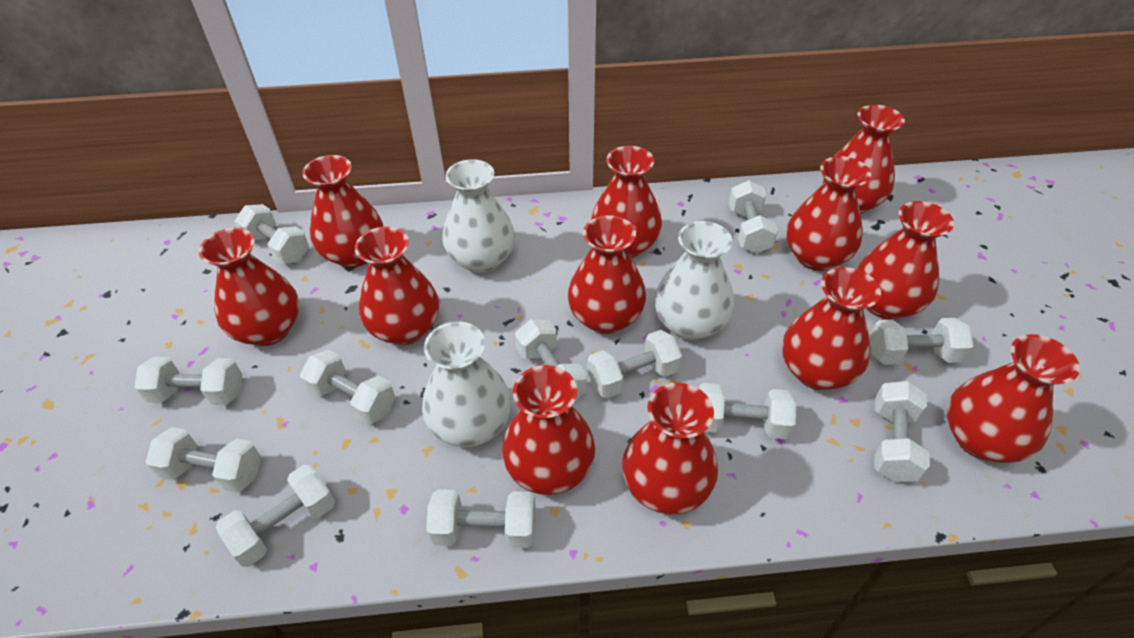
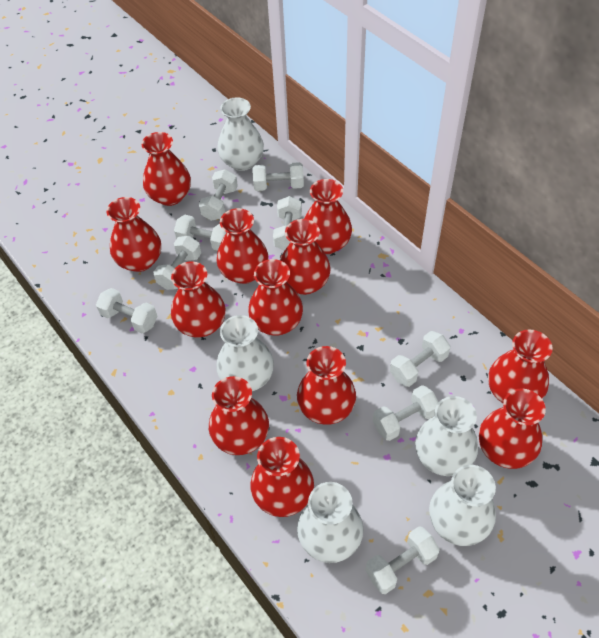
white dumbbell: [134,356,242,405] [146,427,261,493] [216,465,335,567] [234,204,309,264] [300,350,396,425] [426,489,536,548] [515,319,587,400] [587,330,682,398] [699,383,796,439] [729,180,778,253] [870,318,974,365] [874,381,930,482] = 12 -> [96,288,157,333] [153,236,201,290] [174,215,226,251] [199,169,238,221] [252,162,304,191] [273,196,302,251] [365,526,440,594] [373,385,439,441] [390,331,451,387] = 9
white vase: [422,321,511,447] [442,159,515,273] [654,221,734,340] = 3 -> [216,315,274,391] [217,97,264,171] [297,482,363,563] [415,396,478,476] [429,465,496,546] = 5

